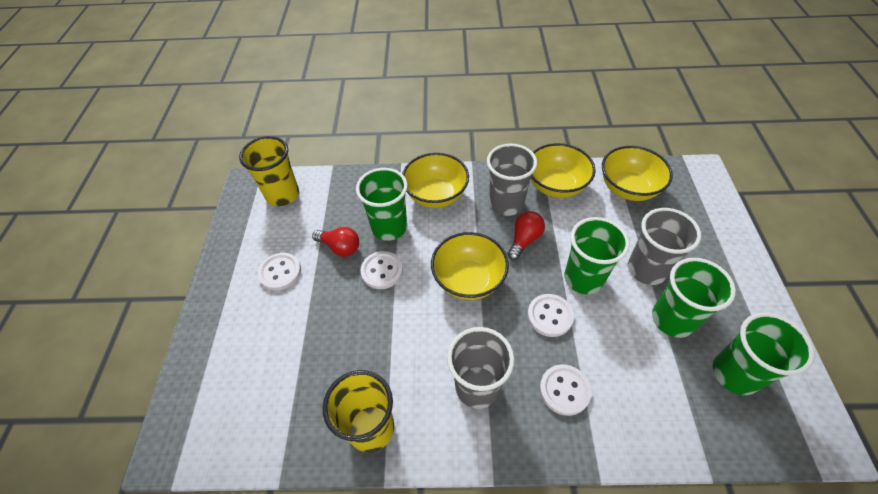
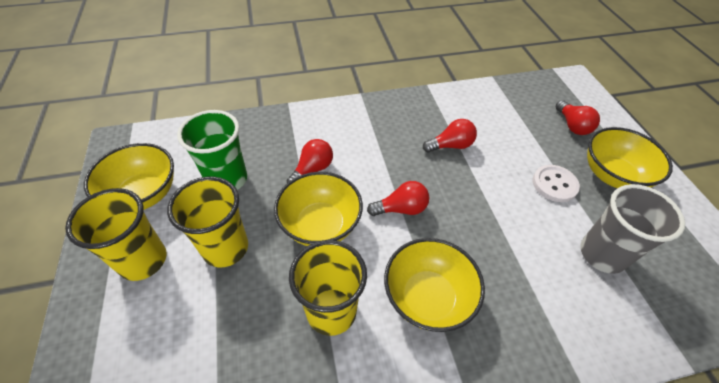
green cup: [356,168,408,241] [564,217,630,294] [652,258,736,338] [713,313,814,395] = 4 -> [177,110,247,190] = 1
grey cup: [447,327,514,409] [487,144,537,216] [628,208,701,285] = 3 -> [580,184,685,274] = 1
red light bulb: [312,227,359,257] [507,211,545,260] = 2 -> [287,139,333,183] [367,181,429,216] [423,119,477,153] [556,100,600,135] = 4
white button: [258,253,301,291] [360,251,403,289] [528,294,574,337] [540,364,592,416] = 4 -> [533,165,580,202] = 1
yellow cup: [239,136,299,206] [323,370,394,452] = 2 -> [65,188,166,281] [167,177,248,267] [289,240,367,336] = 3

